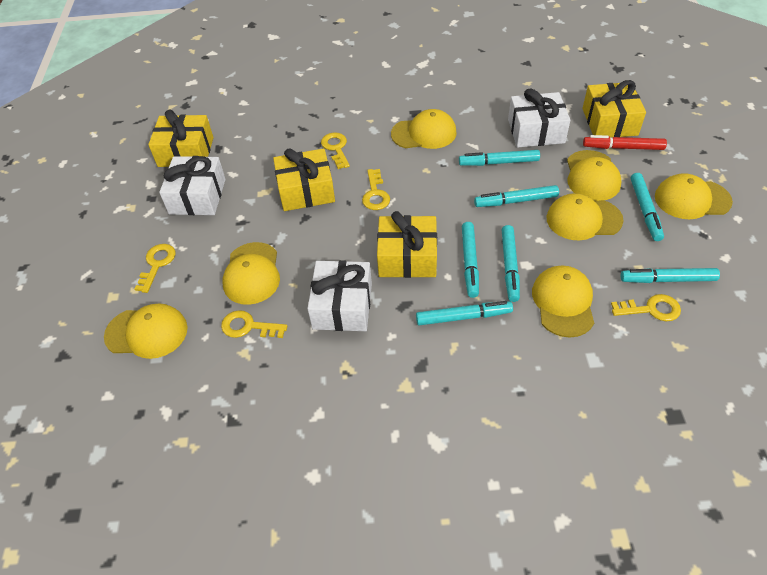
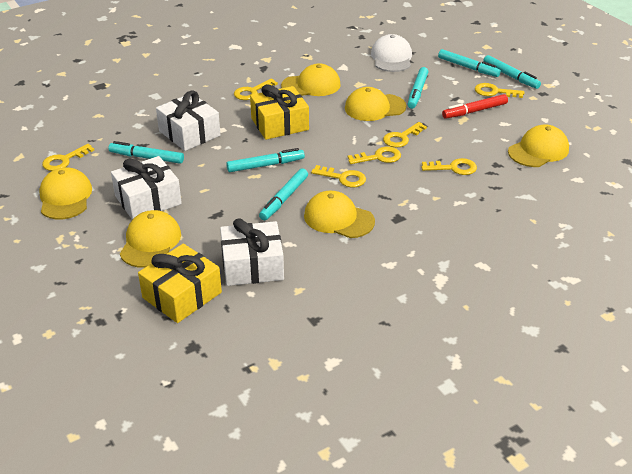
turquoise marker: [416,301,513,325] [459,150,540,166] [462,222,479,298] [474,185,559,207] [502,225,520,302] [621,268,720,283] [631,173,664,241] = 7 -> [109,141,184,164] [226,148,305,172] [259,168,308,220] [408,67,428,109] [438,49,501,77] [483,55,541,89] = 6
white cap: none = 0 -> [371,34,412,72] = 1
yellow cap: [104,303,188,359] [222,242,280,305] [391,109,457,149] [532,266,594,337] [547,193,623,240] [567,150,621,201] [655,173,733,219] = 7 -> [39,167,92,219] [120,210,181,268] [281,63,341,96] [304,191,375,238] [345,87,407,121] [508,125,569,167] = 6
yellow gift: [148,110,214,167] [273,148,335,211] [377,211,437,278] [582,80,646,138] = 4 -> [138,243,222,323] [250,84,309,140] = 2
yellow key: [134,244,176,293] [221,310,288,338] [321,132,350,169] [362,169,390,210] [611,294,681,321] = 5 -> [42,144,94,171] [234,78,278,100] [311,165,366,187] [348,147,401,164] [383,122,427,147] [421,158,477,175] [475,83,524,98] = 7

